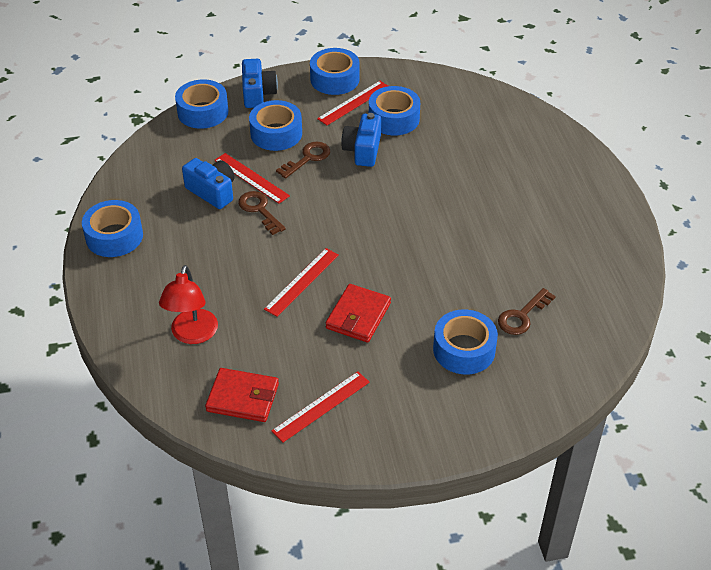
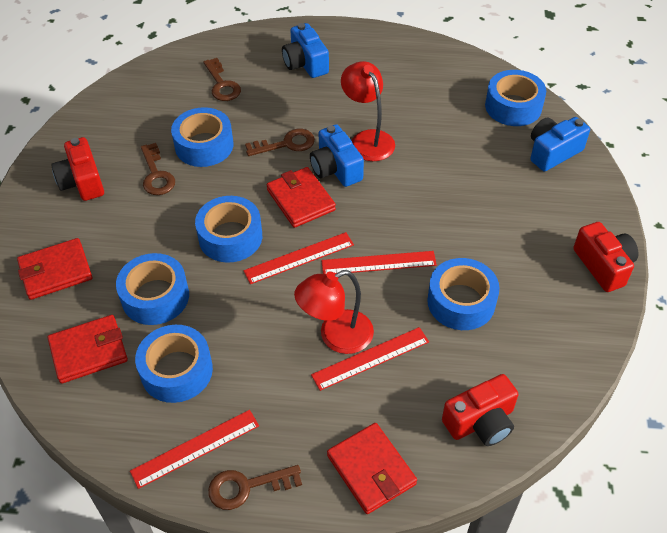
brown key: [238,191,286,235] [276,141,330,179] [498,288,556,335] = 3 -> [141,143,175,195] [203,58,241,101] [208,465,302,510] [245,129,315,156] = 4
red camera: none = 0 -> [51,137,104,201] [442,374,519,446] [573,222,638,292] = 3
red lamp: [159,265,218,344] = 1 -> [294,270,374,354] [341,61,395,161] = 2
red wallet: [205,368,279,422] [326,284,391,343] = 2 -> [17,238,92,300] [48,315,128,384] [266,167,336,228] [327,423,417,514] = 4

